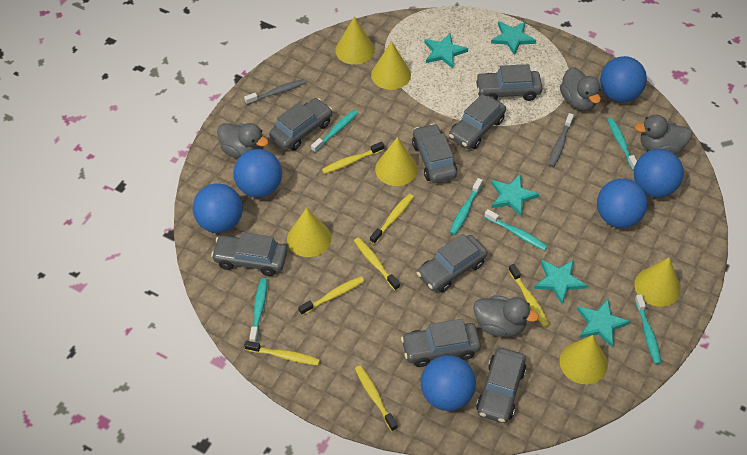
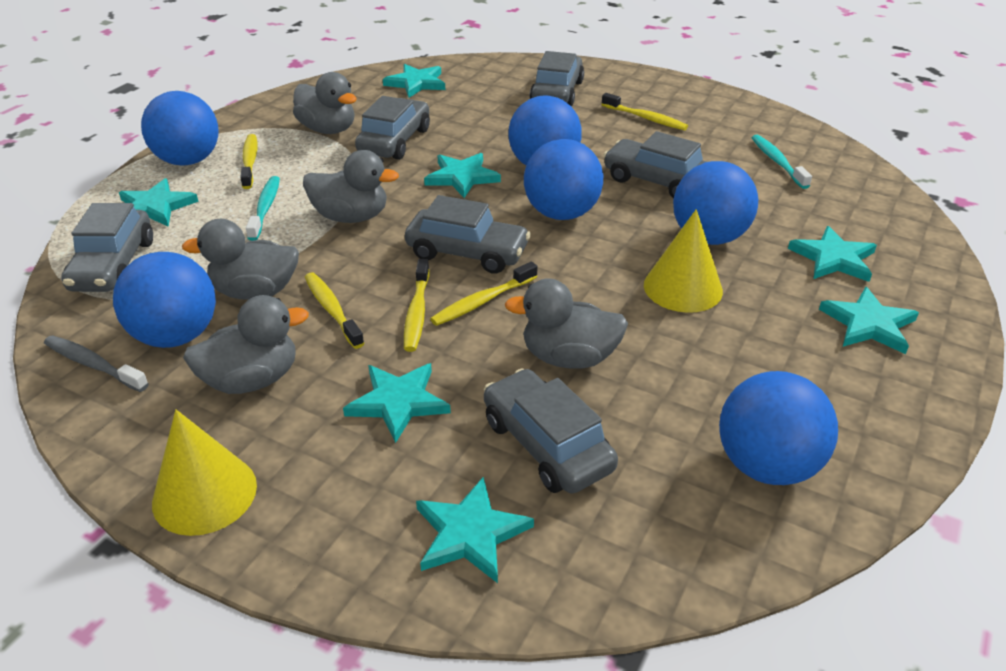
grey car: [211,232,287,276] [269,98,333,151] [401,319,481,367] [412,124,457,183] [417,234,488,292] [449,94,506,149] [475,64,542,101] [476,348,527,423] = 8 -> [61,203,153,292] [355,96,430,160] [405,195,531,274] [484,368,618,494] [530,51,584,107] [603,131,706,198] = 6
grey duck: [217,123,268,158] [474,296,539,337] [560,67,601,111] [635,115,692,154] = 4 -> [182,219,299,300] [183,295,309,394] [293,72,357,134] [303,150,399,223] [505,278,628,369] = 5
grey toothbrush: [244,79,306,105] [548,113,574,167] = 2 -> [44,335,149,392] = 1
turquoise star: [424,33,468,68] [491,21,536,55] [491,174,539,216] [534,260,587,304] [577,299,630,348] = 5 -> [119,178,199,227] [343,363,451,443] [383,64,445,98] [416,477,534,583] [424,153,501,198] [788,226,877,282] [819,287,919,354] = 7
turquoise toothbrush: [249,278,267,343] [311,110,358,153] [450,178,483,235] [484,209,548,251] [608,118,637,171] [635,294,661,364] = 6 -> [246,176,280,241] [752,135,812,189] = 2
yellow cone: [287,208,331,257] [335,16,375,65] [371,41,411,90] [375,137,418,186] [560,335,608,384] [634,257,681,307] = 6 -> [152,410,257,536] [644,209,723,313] = 2
yellow toothbrush: [244,341,320,365] [298,276,364,315] [322,142,384,174] [354,237,400,291] [355,365,397,431] [370,194,414,244] [508,264,550,327] = 7 -> [240,134,257,189] [305,272,365,349] [404,259,430,352] [430,261,538,326] [602,93,688,130] = 5

